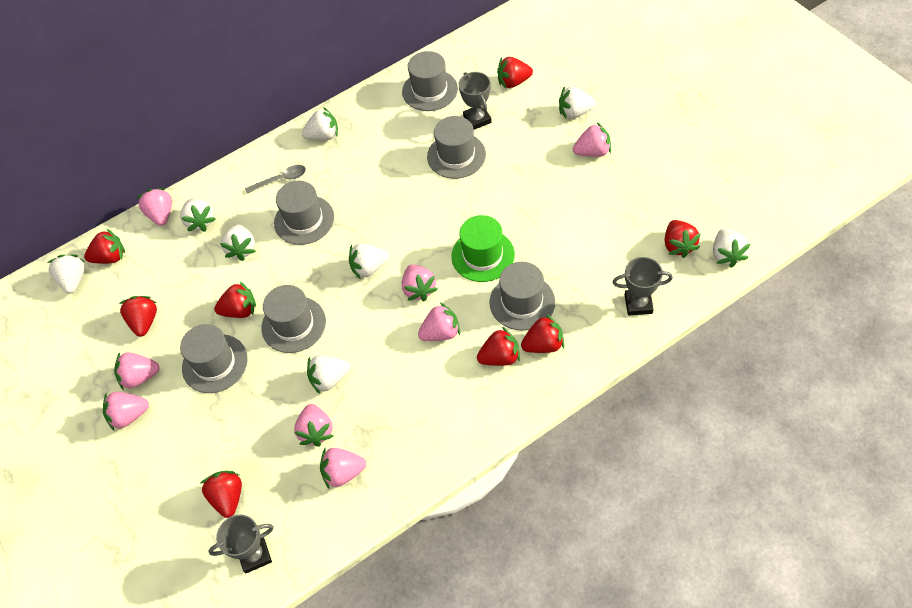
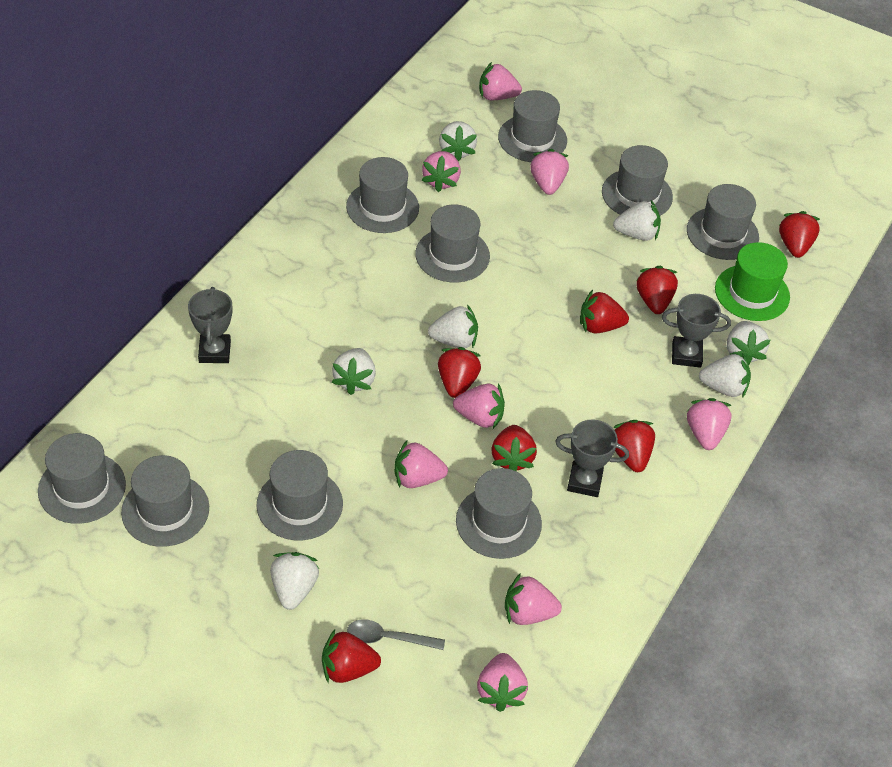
grey hat: [180,324,248,393] [261,285,326,353] [274,181,334,245] [402,51,458,111] [427,116,486,179] [489,262,555,330] = 6 -> [38,433,126,524] [121,455,209,547] [256,450,343,540] [346,157,419,233] [415,204,490,283] [456,468,542,559] [498,90,567,162] [602,145,673,216] [687,184,759,260] = 9
red strawberry: [84,228,125,264] [119,296,157,337] [200,471,242,518] [214,282,256,318] [477,327,520,366] [497,57,533,88] [521,314,564,353] [665,220,701,258] = 8 -> [322,630,381,683] [438,347,481,398] [492,425,537,471] [580,290,629,333] [614,420,655,472] [636,266,678,314] [779,211,820,258] = 7
white strawberry: [47,255,85,294] [180,198,216,232] [220,224,256,261] [302,107,338,140] [307,355,350,394] [349,243,389,280] [559,86,596,119] [713,229,750,268] = 8 -> [270,552,319,610] [332,348,376,395] [428,304,478,348] [439,121,477,161] [613,200,661,241] [699,353,751,398] [727,321,771,364] = 7

